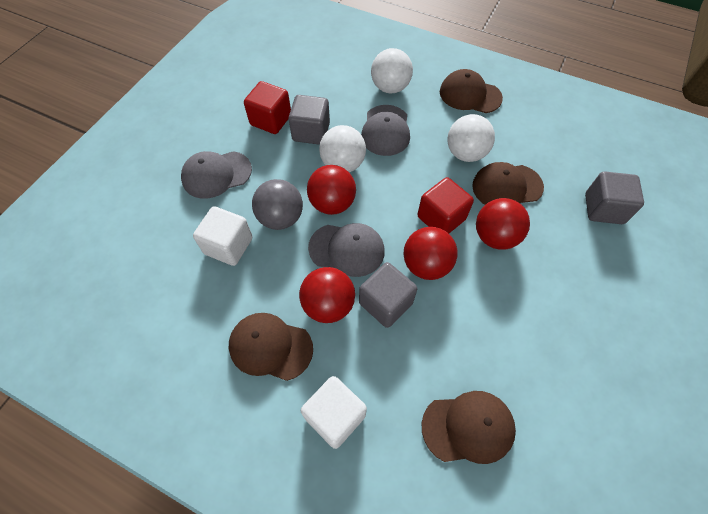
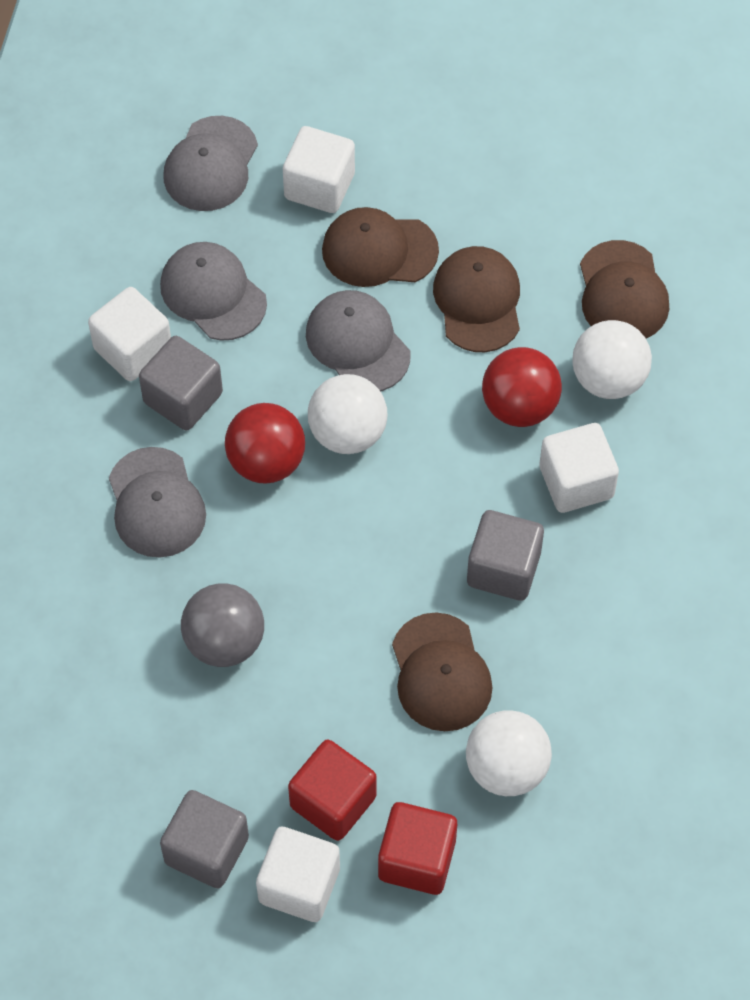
grey cap: [181,151,252,199] [308,223,385,277] [361,105,410,156] = 3 -> [109,447,206,558] [160,242,267,341] [164,116,258,211] [306,290,410,391] = 4
red ball: [299,267,355,323] [307,165,356,215] [404,227,458,280] [476,198,530,249] = 4 -> [225,403,305,484] [482,347,562,427] = 2
white cube: [193,207,253,266] [301,376,367,449] = 2 -> [88,287,171,381] [256,826,340,922] [283,126,355,213] [539,423,619,513] = 4

